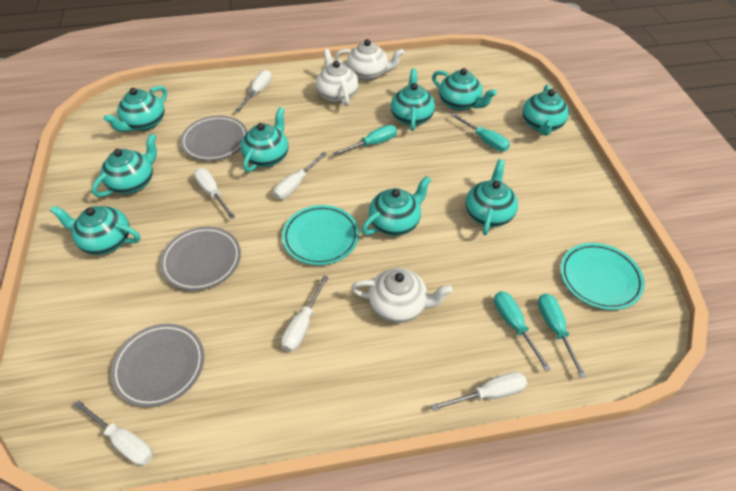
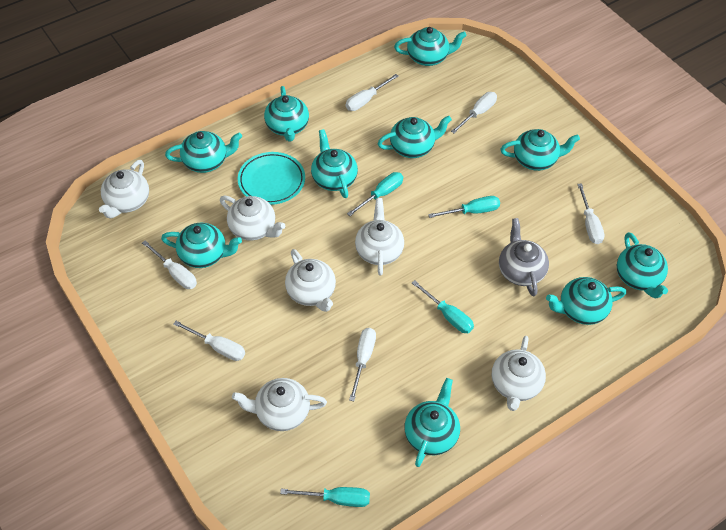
grey plate: [111,324,204,407] [160,227,241,291] [180,116,247,161] = 3 -> none = 0
grey teapot: none = 0 -> [499,218,549,297] = 1
turquoise plate: [282,205,359,265] [560,243,645,310] = 2 -> [238,152,305,205] = 1
turquoise teapot: [50,206,140,255] [92,134,157,197] [104,86,167,132] [241,107,289,172] [362,176,431,236] [391,69,435,131] [432,68,497,111] [465,159,518,235] [522,85,569,136] = 9 -> [161,223,242,268] [165,131,242,173] [264,86,309,142] [311,129,358,198] [377,115,452,158] [394,27,467,66] [404,378,460,467] [500,129,580,171] [546,277,626,325] [617,232,668,299] = 10
white teapot: [316,49,359,106] [335,39,404,81] [351,268,452,323] = 3 -> [99,160,149,219] [220,196,285,241] [232,378,327,431] [285,249,336,312] [355,198,404,276] [492,336,546,411] = 6

